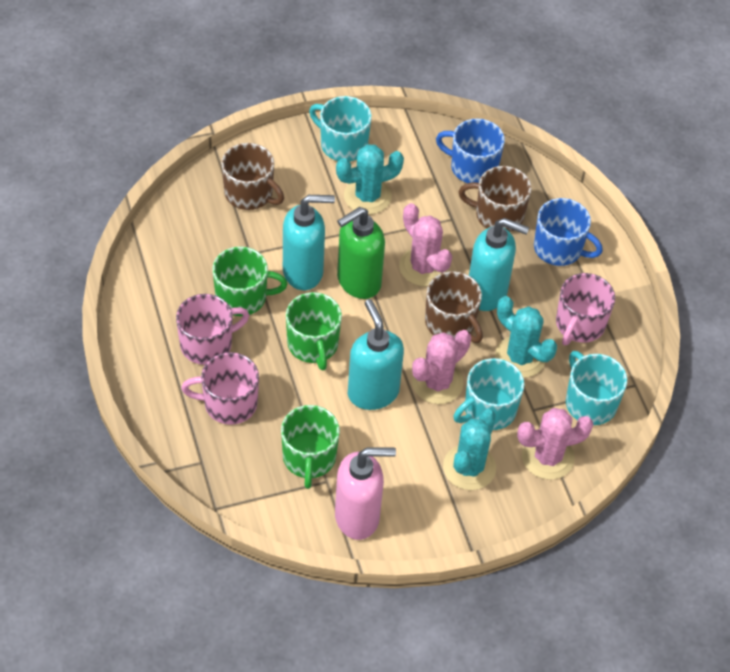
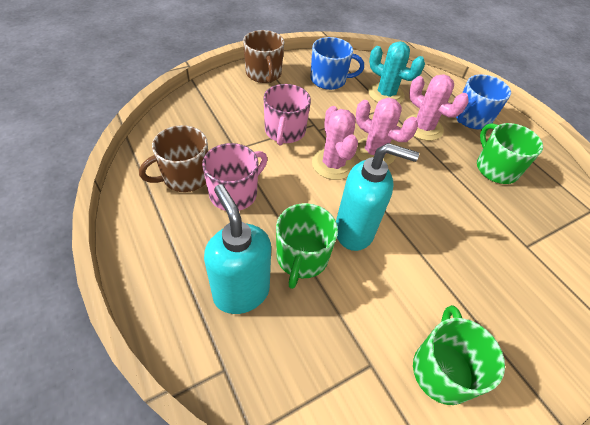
brown mug: [221,143,284,210] [425,271,483,343] [459,166,532,232] = 3 -> [139,125,208,192] [243,30,284,83] = 2
green soap dispenser: [337,207,385,299] = 1 -> none = 0
pink mug: [176,294,249,365] [181,352,259,425] [556,273,615,345] = 3 -> [202,143,267,211] [264,84,311,146] = 2
pink soap dispenser: [335,448,396,540] = 1 -> none = 0
turquoise cactus: [336,144,404,214] [443,409,496,490] [495,296,557,378] = 3 -> [368,41,425,103] = 1
turquoise mug: [309,96,372,161] [453,358,524,430] [566,351,627,425] = 3 -> none = 0
turquoise soap dispenser: [283,195,335,290] [348,299,404,410] [469,218,529,311] = 3 -> [204,184,271,314] [336,143,419,251] = 2

